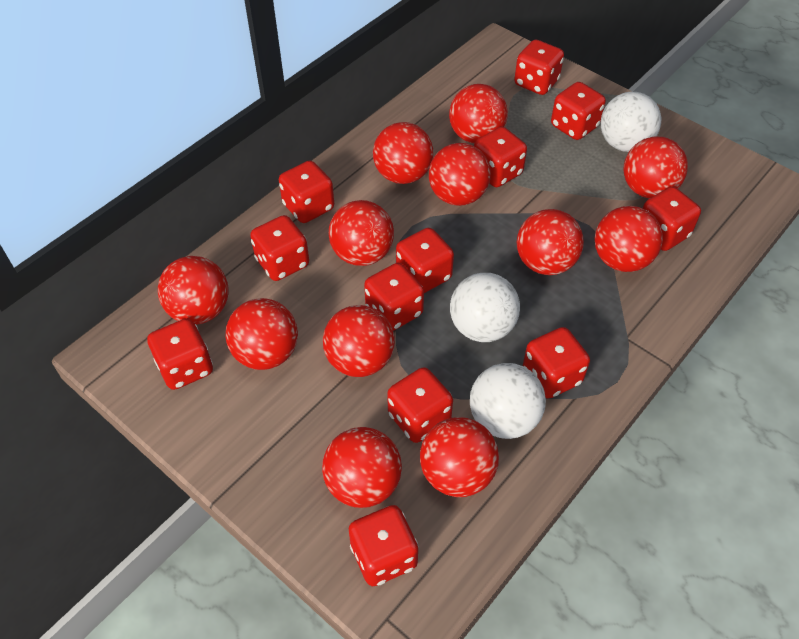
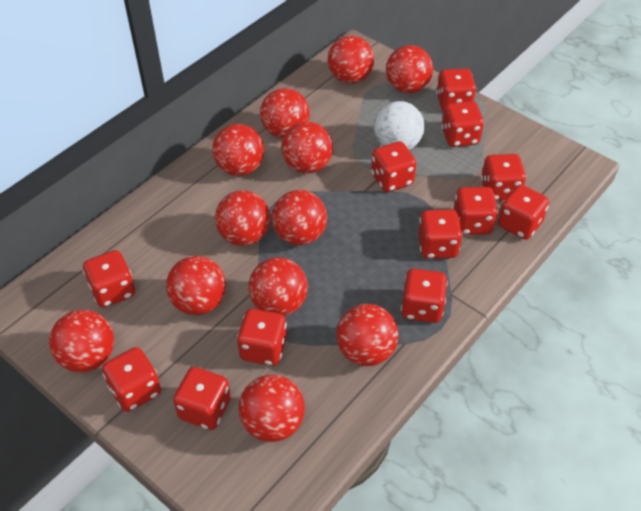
white ball: [450,273,520,342] [470,363,546,439] [601,92,661,152] = 3 -> [374,101,424,150] = 1

